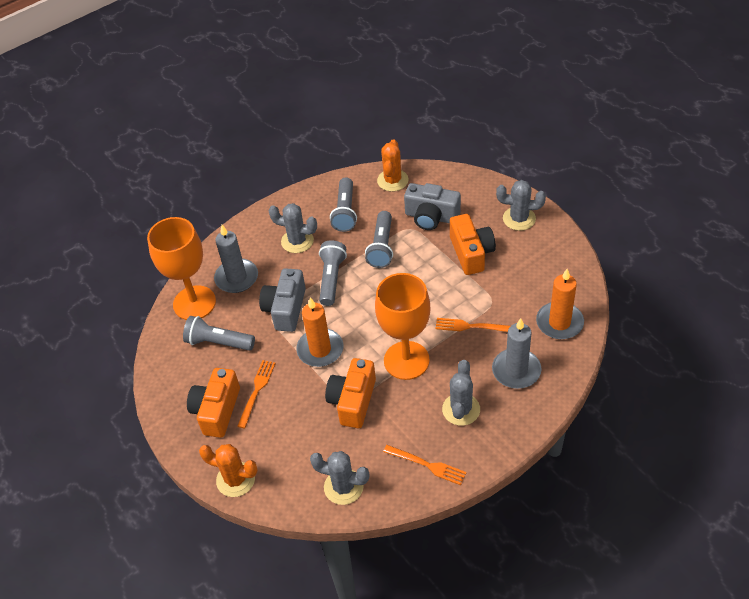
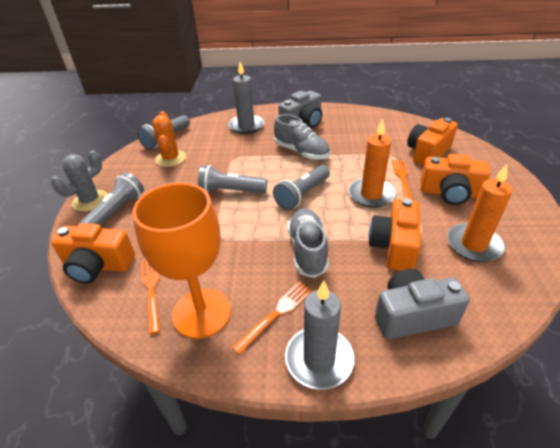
grey cactus: [269,203,317,253] [310,451,369,505] [442,360,480,426] [496,180,546,231] = 4 -> [51,150,107,212] = 1
grey shoe: none = 0 -> [274,114,330,160] [288,208,329,278] = 2
orange cactus: [199,444,258,497] [377,139,409,192] = 2 -> [152,111,186,167] = 1
orange camera: [187,368,240,438] [325,358,376,428] [450,214,496,275] = 3 -> [51,223,135,284] [369,198,421,271] [407,118,458,166] [420,154,491,205] = 4
orange goblet: [147,217,216,320] [375,273,431,380] = 2 -> [132,183,231,339] = 1

